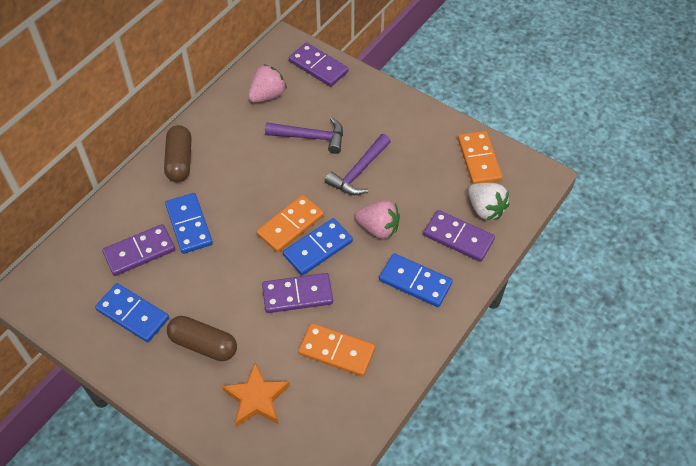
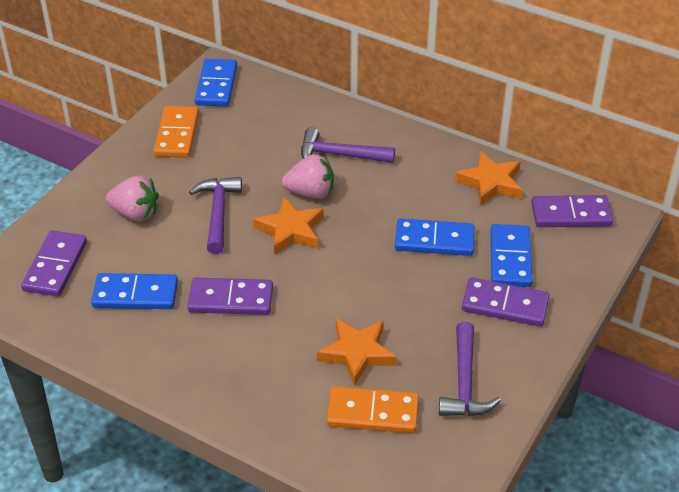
brown capsule: [164,125,191,182] [167,316,237,361] = 2 -> none = 0
orange domino: [257,195,324,253] [298,323,375,377] [458,131,503,184] = 3 -> [154,106,199,158] [326,386,419,433] = 2
orange star: [222,362,290,427] = 1 -> [253,197,323,255] [317,318,396,386] [455,151,522,206] = 3
purple hammer: [265,117,343,154] [325,134,391,195] = 2 -> [189,177,242,254] [301,127,395,163] [439,322,501,416] = 3
white strawberry: [468,183,509,220] = 1 -> none = 0

